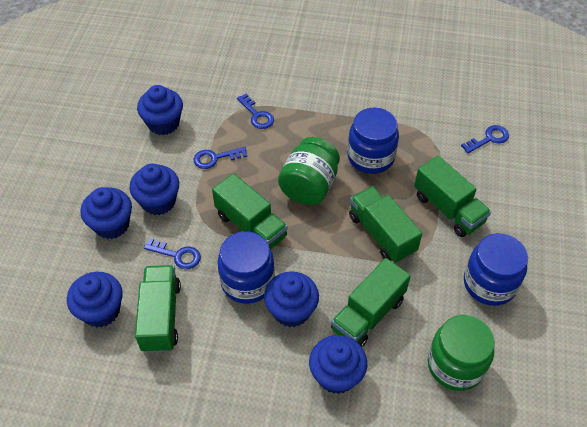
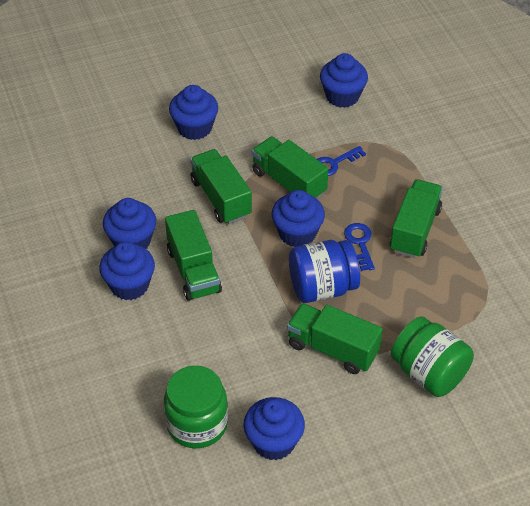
blue jar: [217,231,275,304] [348,107,399,174] [464,233,528,306] = 3 -> [289,240,360,303] = 1
blue key: [144,238,201,269] [194,147,247,169] [237,93,274,129] [461,125,509,153] = 4 -> [317,146,366,176] [344,223,375,271] = 2

